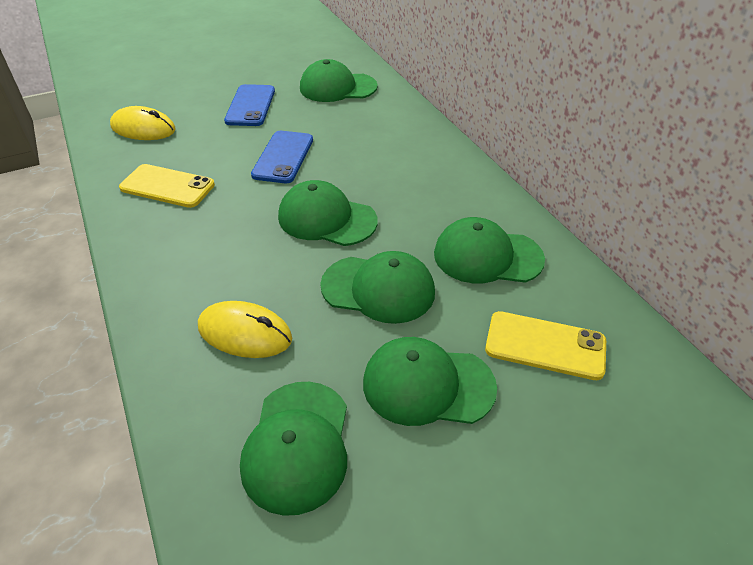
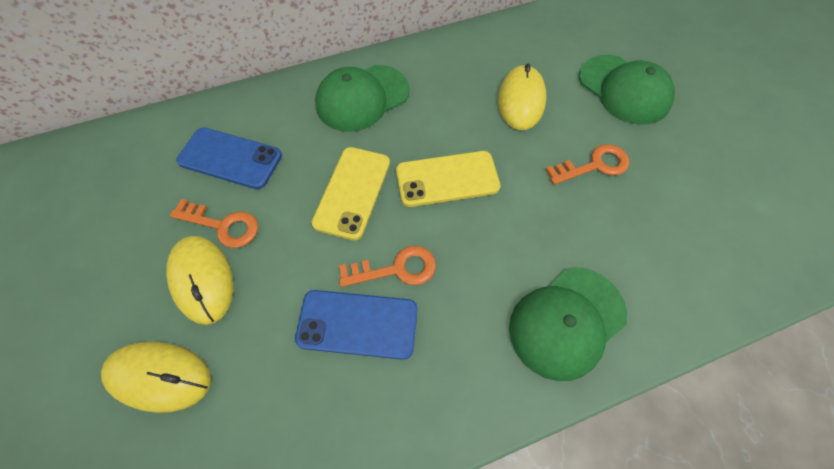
green cap: [240,382,347,516] [278,180,378,246] [300,59,378,102] [320,251,435,324] [363,337,497,426] [434,217,545,283] = 6 -> [315,65,409,132] [509,267,627,381] [579,55,675,125] = 3
orange key: none = 0 -> [170,199,258,248] [339,246,436,287] [546,144,629,185] = 3
yellow mouse: [110,106,176,140] [198,301,292,358] = 2 -> [101,341,211,413] [166,236,234,325] [498,64,547,130] = 3

